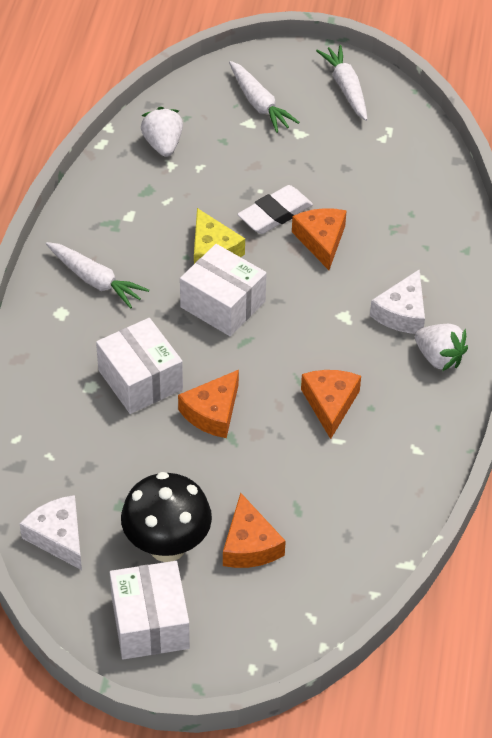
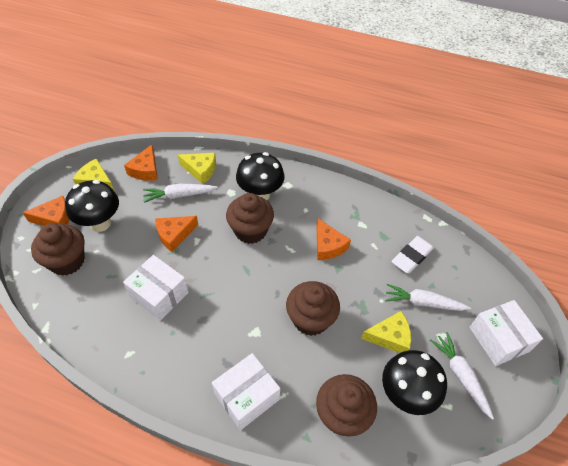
black mushroom: [121,472,212,562] = 1 -> [65,180,119,232] [236,152,285,200] [382,350,447,415] = 3
brown cupcake: none = 0 -> [31,223,85,276] [226,193,274,244] [286,281,340,336] [316,374,377,437] = 4
white cheese: [20,495,82,570] [370,269,425,334] = 2 -> none = 0
white strawberry: [141,107,183,157] [415,324,468,371] = 2 -> none = 0
yellow cheese: [194,208,245,264] = 1 -> [73,158,115,192] [178,153,216,184] [361,311,411,353] = 3

